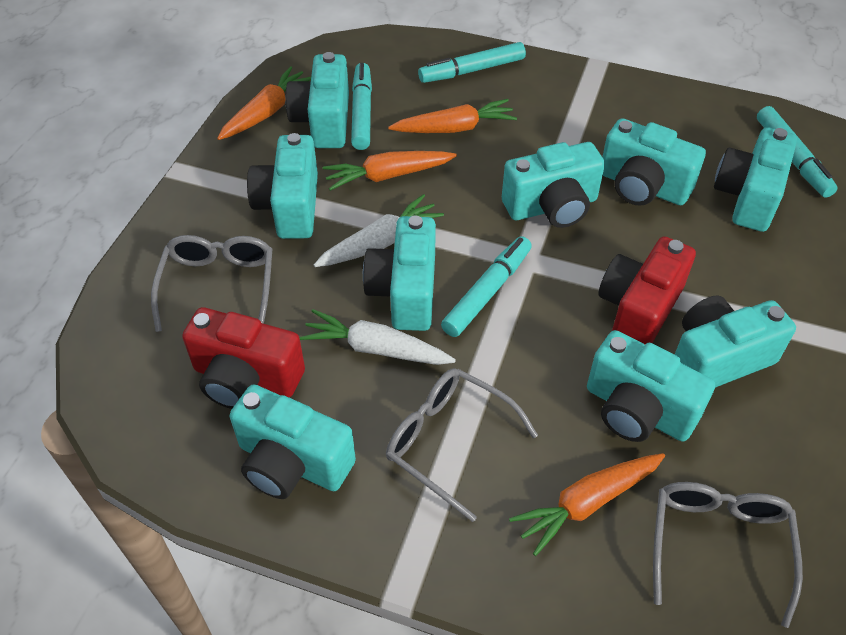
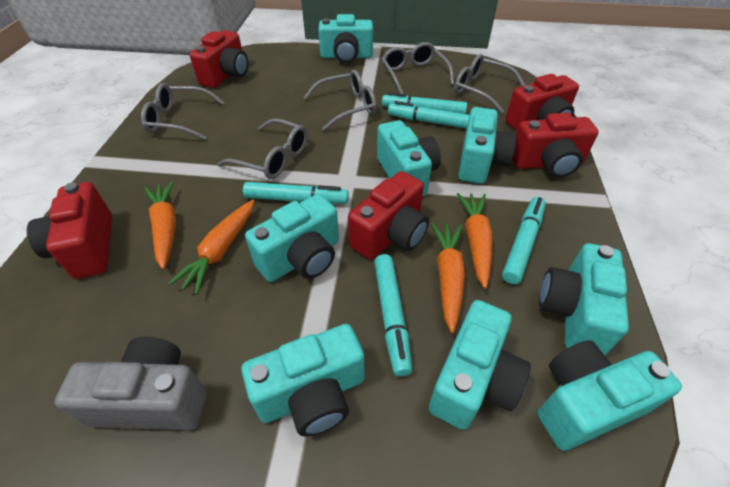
grey camera: none = 0 -> [54,337,206,430] = 1
grey glasses: [151,235,272,332] [386,368,538,522] [653,482,803,628] = 3 -> [141,83,224,140] [217,118,308,179] [303,70,377,131] [382,42,454,94] [454,54,525,113] = 5
red camera: [182,307,305,409] [598,236,696,344] = 2 -> [27,182,112,279] [190,30,248,88] [348,171,429,260] [506,74,579,131] [512,113,599,178] = 5
turquoise camera: [230,384,356,499] [247,133,318,239] [285,52,349,148] [363,216,436,331] [502,142,605,228] [587,330,715,442] [602,118,706,206] [675,295,796,388] [714,127,797,232] = 9 -> [241,324,364,436] [245,194,339,282] [318,14,373,63] [377,120,441,196] [429,300,531,430] [458,107,516,184] [538,340,682,451] [539,243,629,355] = 8
turquoise marker: [351,63,372,150] [418,42,526,83] [441,236,532,337] [757,106,838,198] = 4 -> [243,182,349,204] [374,254,412,377] [382,92,467,114] [388,101,469,129] [502,197,546,284] = 5
white carrot: [299,309,456,365] [314,194,444,267] = 2 -> none = 0

